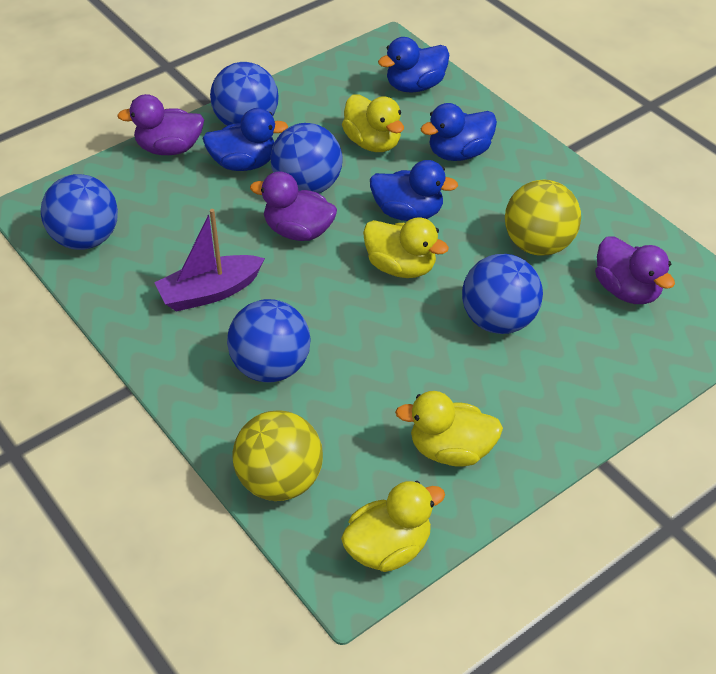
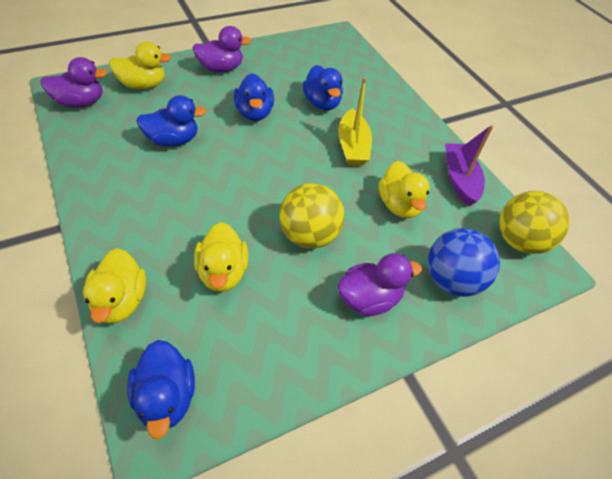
blue ball: [41,174,118,250] [210,62,278,126] [227,299,310,383] [270,123,342,194] [462,254,543,334] = 5 -> [428,228,500,297] = 1
yellow boat: none = 0 -> [338,77,372,166] = 1

